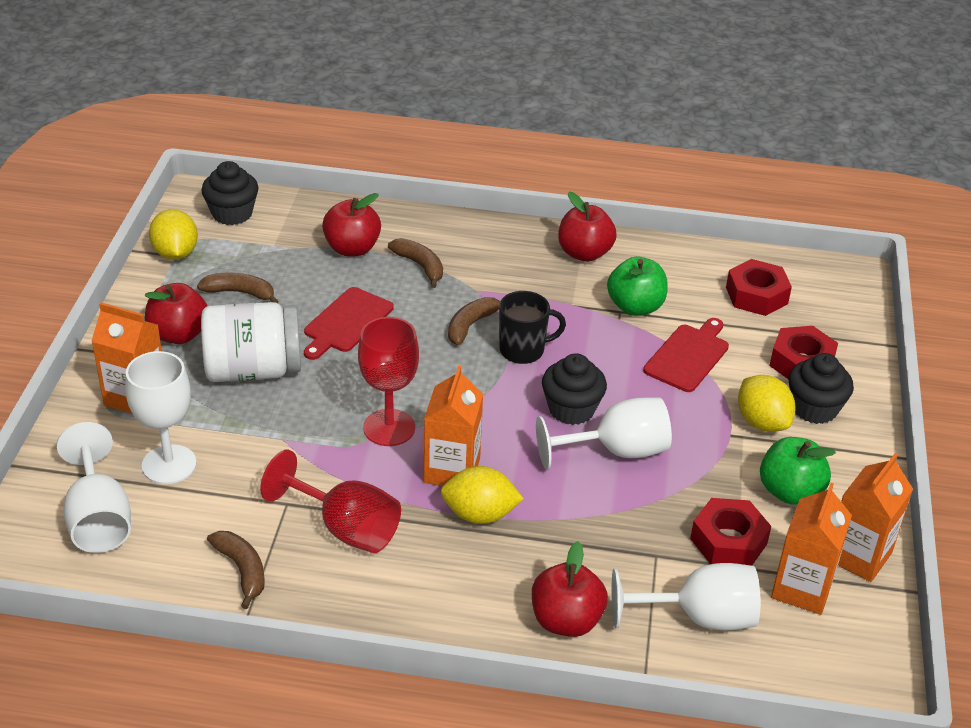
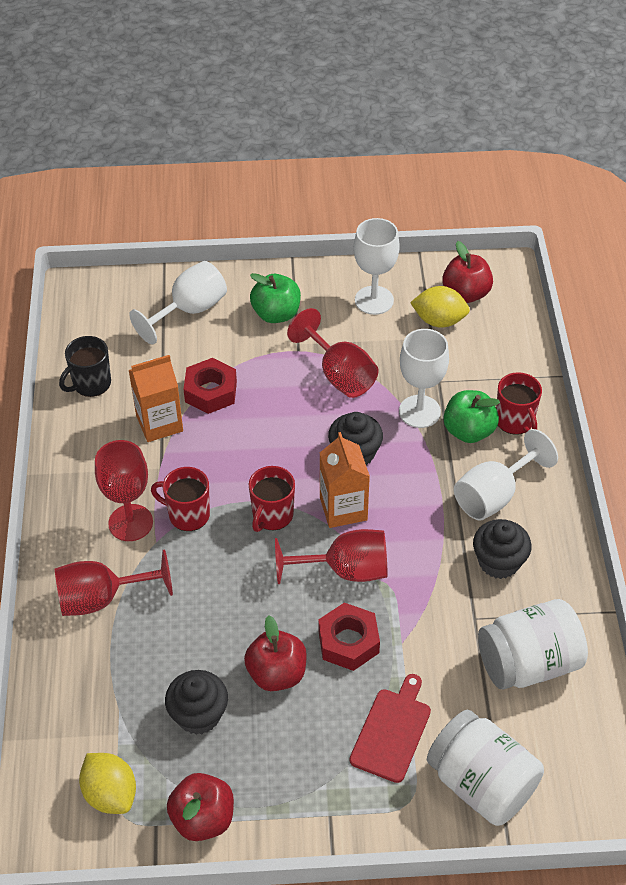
brown banana: [197,273,279,303] [207,531,265,609] [388,238,443,288] [448,297,500,345] = 4 -> none = 0
orange carton: [92,302,162,414] [424,366,483,486] [771,483,852,615] [838,453,913,582] = 4 -> [129,355,183,442] [320,432,370,528] = 2
red apple: [145,283,207,344] [322,193,381,256] [532,541,608,637] [558,192,617,262] = 4 -> [167,773,234,841] [244,615,307,691] [442,241,493,303] = 3
red cutting board: [304,287,394,360] [643,318,729,392] = 2 -> [350,674,431,783] = 1
red goblet: [260,450,401,553] [358,317,419,446] = 2 -> [55,549,173,616] [95,440,153,541] [275,529,387,584] [287,308,379,398] = 4
red mug: none = 0 -> [151,467,210,531] [249,466,295,532] [496,372,542,435] = 3
red nut: [690,498,772,566] [726,259,792,316] [769,326,838,380] = 3 -> [184,358,237,414] [318,603,380,671] = 2
white jar: [201,302,301,382] = 1 -> [427,710,544,826] [478,599,588,689] = 2
yellow lemon: [149,209,198,260] [441,466,524,524] [738,375,795,432] = 3 -> [79,753,136,814] [410,286,470,328] = 2

